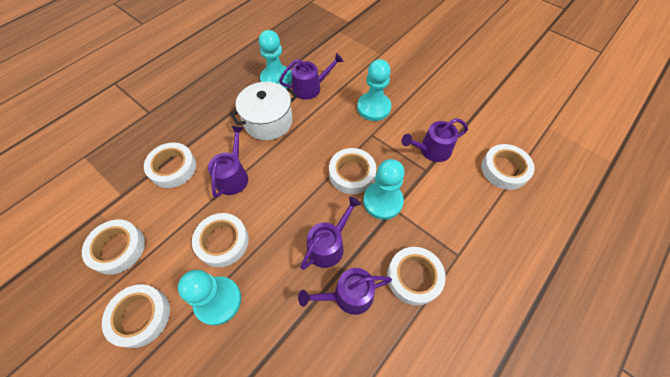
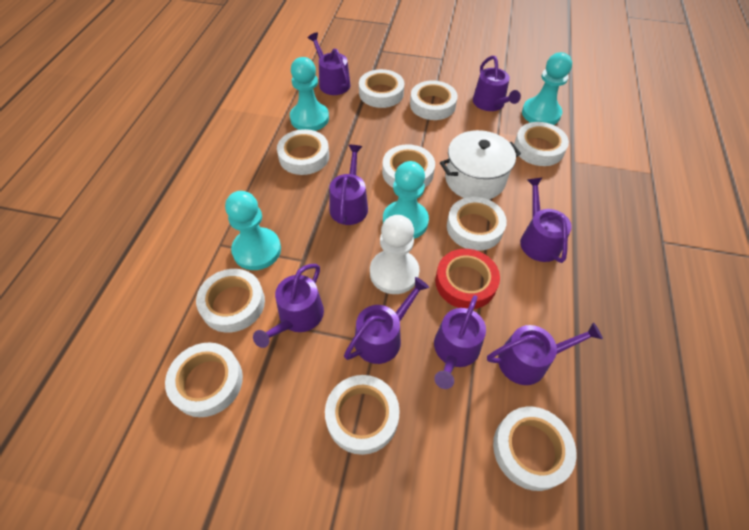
purple watering can: [208,126,248,198] [279,53,344,100] [298,268,392,315] [300,197,361,270] [401,118,468,162] = 5 -> [253,264,324,348] [308,32,350,95] [329,145,368,225] [344,277,429,364] [434,295,486,389] [473,56,521,111] [487,322,603,385] [520,177,572,263] = 8
red tape: none = 0 -> [435,249,500,309] = 1
white pawn: none = 0 -> [370,215,420,294] = 1
white tape: [82,220,145,275] [102,284,170,348] [144,143,196,188] [192,213,249,267] [329,148,376,194] [387,247,446,305] [481,144,534,190] = 7 -> [165,342,243,417] [196,269,265,333] [277,129,329,175] [325,375,400,455] [359,69,404,108] [382,144,435,187] [410,80,458,120] [447,197,507,251] [493,407,576,491] [514,122,569,166] = 10

